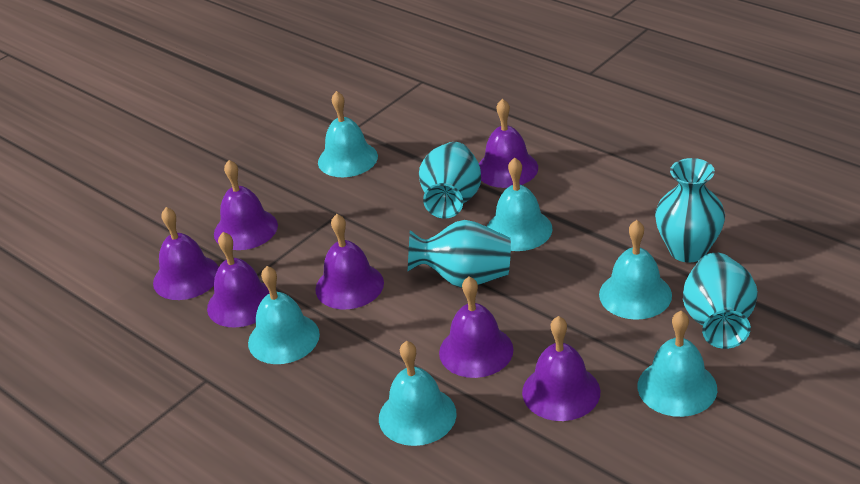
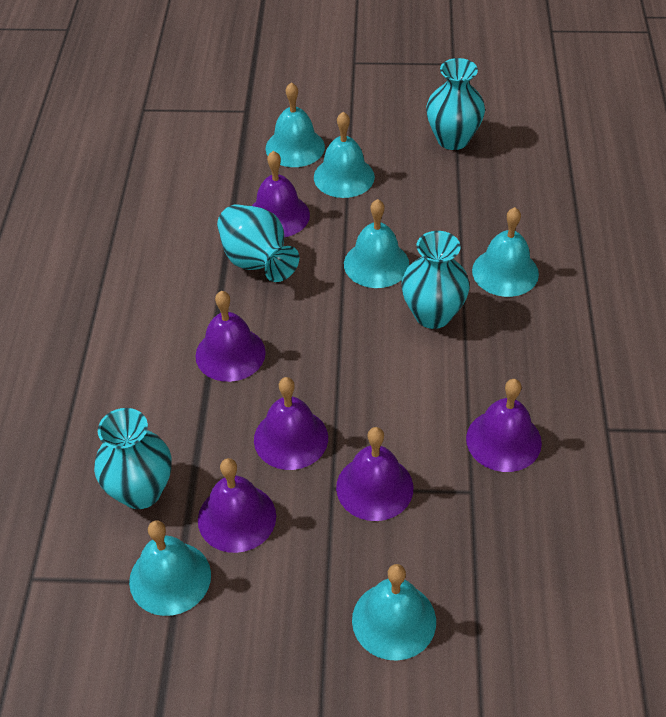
purple bell: [153,207,219,300] [207,232,269,328] [214,160,278,250] [315,214,384,309] [439,277,514,378] [479,99,538,188] [522,316,600,421] = 7 -> [196,291,266,382] [198,458,276,553] [252,151,310,237] [254,377,328,470] [336,427,413,521] [466,379,542,472] = 6

